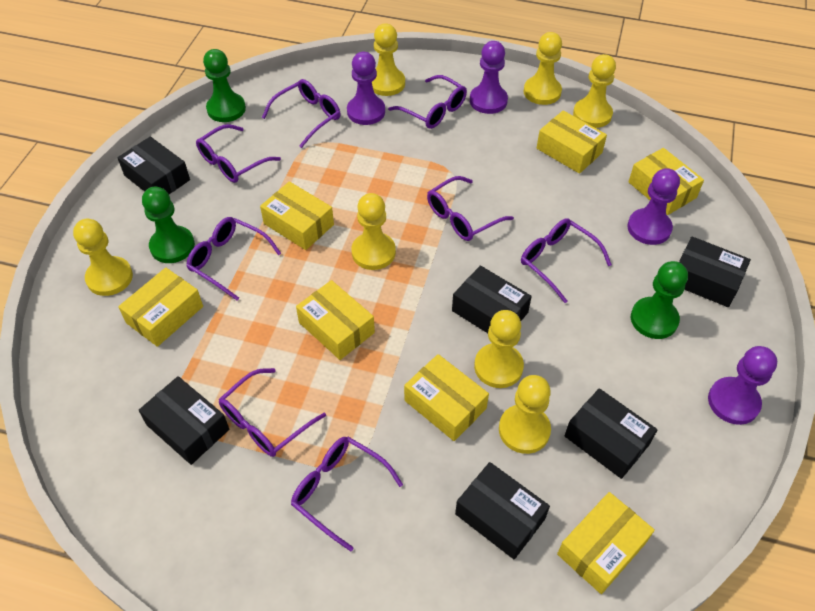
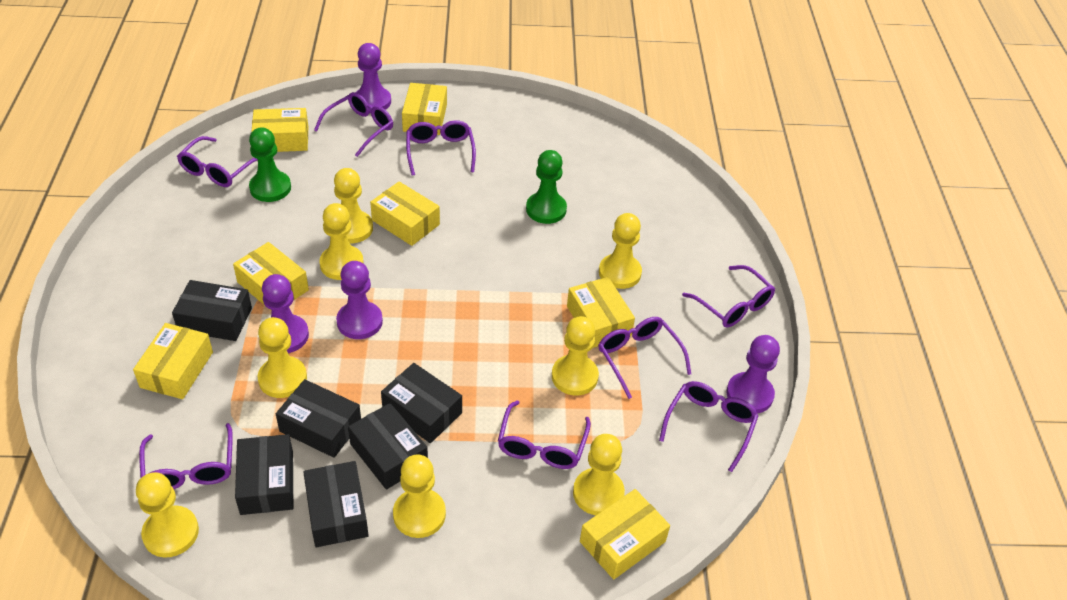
green pawn: [142,187,195,263] [203,49,246,122] [631,261,688,339] = 3 -> [249,127,291,202] [526,150,567,224] = 2
yellow pawn: [73,219,133,296] [351,193,396,270] [372,23,405,96] [474,310,524,388] [499,375,551,454] [524,32,562,105] [573,54,616,128] = 7 -> [136,472,199,558] [258,317,307,398] [319,203,364,280] [334,168,373,243] [393,455,446,538] [552,316,599,395] [573,434,625,515] [599,213,642,289] = 8

